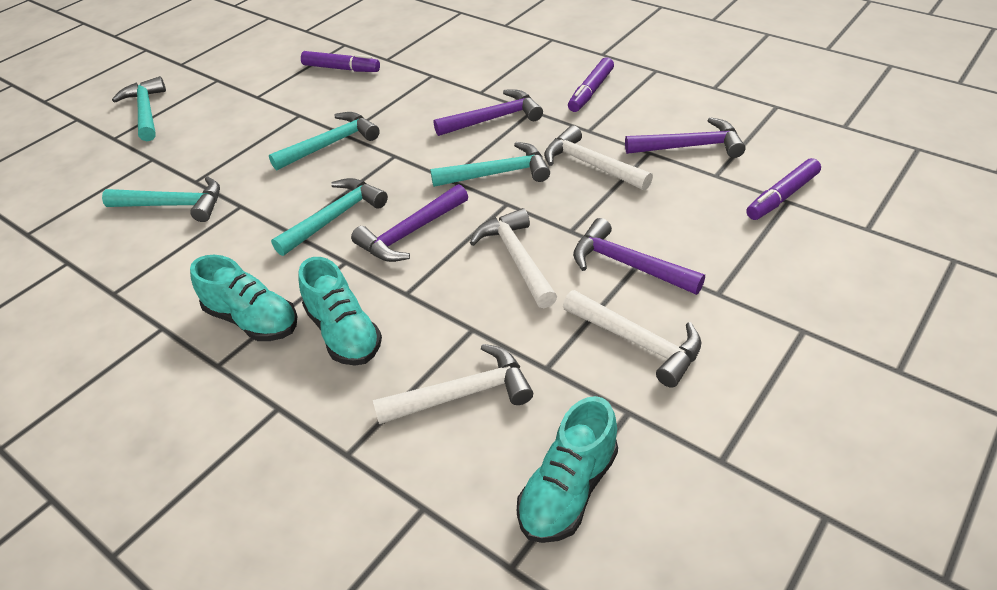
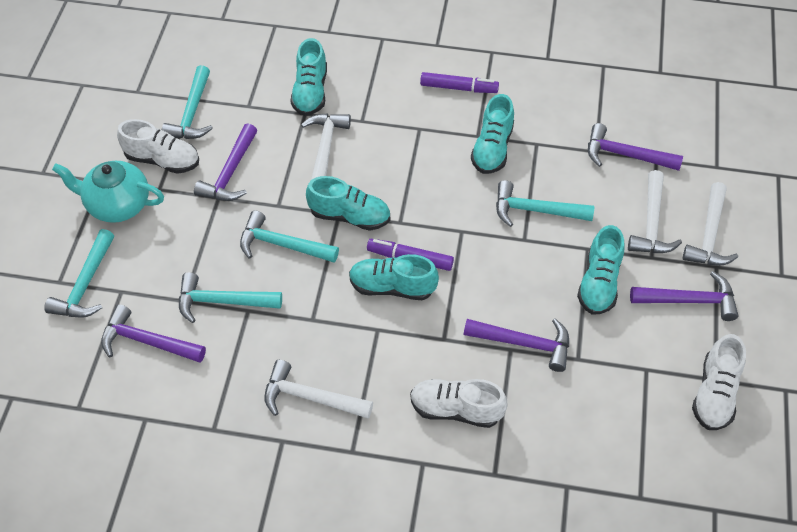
purple hammer: [351,184,468,262] [434,90,543,136] [573,218,705,295] [625,117,746,158] = 4 -> [101,304,206,363] [194,123,257,201] [464,318,569,372] [588,123,683,171] [630,271,739,321] = 5
purple marker: [301,51,380,72] [568,57,614,112] [746,158,821,220] = 3 -> [367,239,454,271] [420,72,499,93] = 2
turquoise shoe: [190,255,298,341] [298,257,382,366] [517,396,618,543] = 3 -> [290,38,327,116] [306,176,390,231] [349,254,439,300] [471,94,514,174] [577,225,625,314] = 5
turquoise teapot: none = 0 -> [52,161,164,223] = 1
white shoe: none = 0 -> [117,119,199,174] [410,379,508,428] [692,334,746,430] = 3

